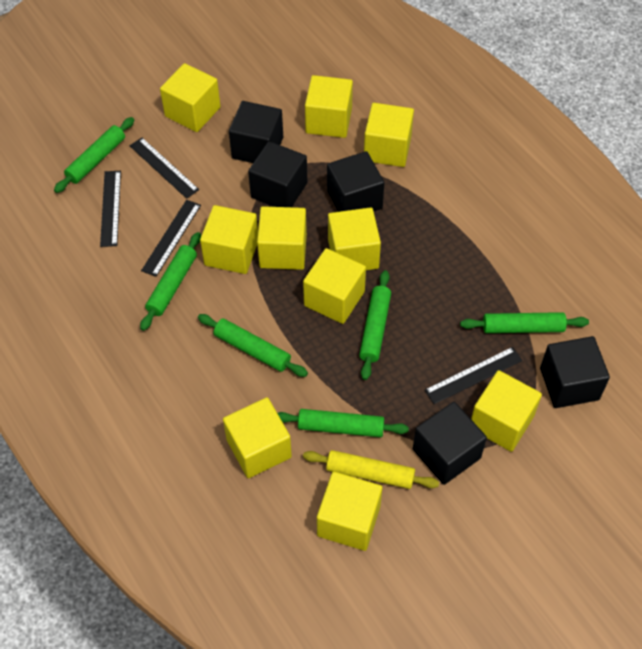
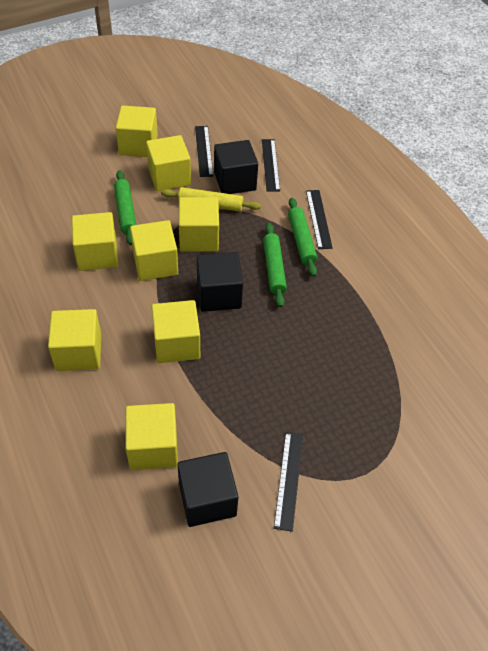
black cube: [229,101,283,163] [248,141,307,207] [327,151,384,212] [413,402,487,485] [540,336,610,408] = 5 -> [177,452,238,527] [197,252,243,312] [214,140,258,194] = 3
green rolling pin: [54,117,134,193] [140,232,201,331] [198,314,308,377] [277,409,409,437] [359,270,391,380] [460,312,589,333] = 6 -> [114,170,136,245] [263,223,287,308] [288,198,317,277] = 3
yellow cube: [160,63,221,132] [200,205,258,274] [223,397,292,478] [257,206,307,270] [303,248,366,324] [305,75,353,138] [317,471,382,551] [328,207,381,270] [364,103,414,167] [471,370,542,452] = 10 -> [48,309,101,371] [72,212,118,271] [116,105,158,157] [125,403,178,470] [130,220,178,281] [146,135,191,191] [151,300,200,363] [179,197,219,251] = 8

